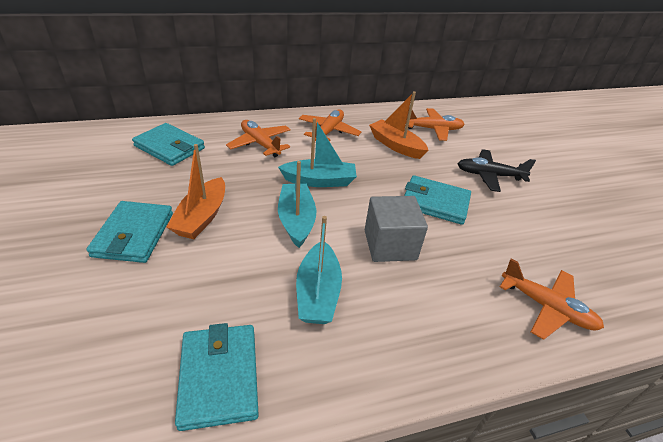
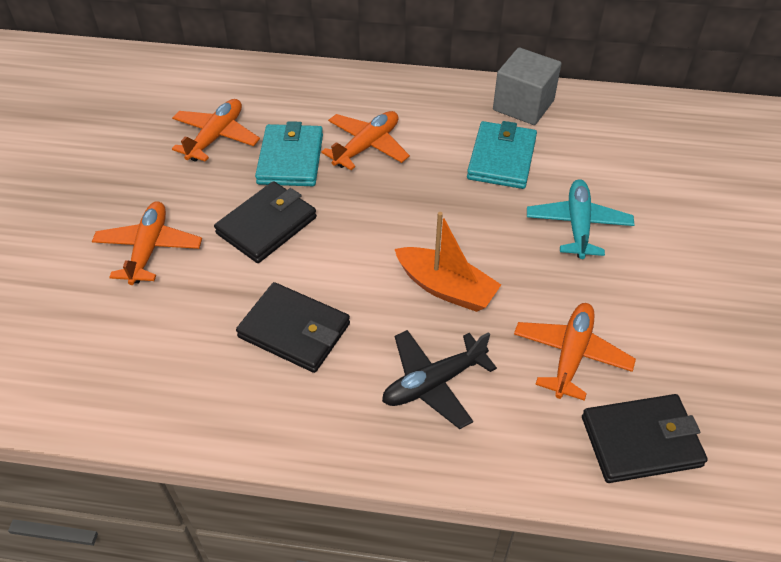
black wallet: none = 0 -> [214,181,317,263] [236,282,350,373] [582,394,708,483] = 3
orange boat: [166,144,225,239] [369,91,428,159] = 2 -> [395,212,501,312] = 1
turquoise boat: [278,118,357,187] [278,161,316,248] [296,216,342,324] = 3 -> none = 0
turquoise plane: none = 0 -> [527,179,634,259] = 1
turquoise wallet: [86,201,173,263] [132,123,205,166] [175,323,259,431] [404,175,471,225] = 4 -> [255,121,323,186] [467,121,537,189] = 2

